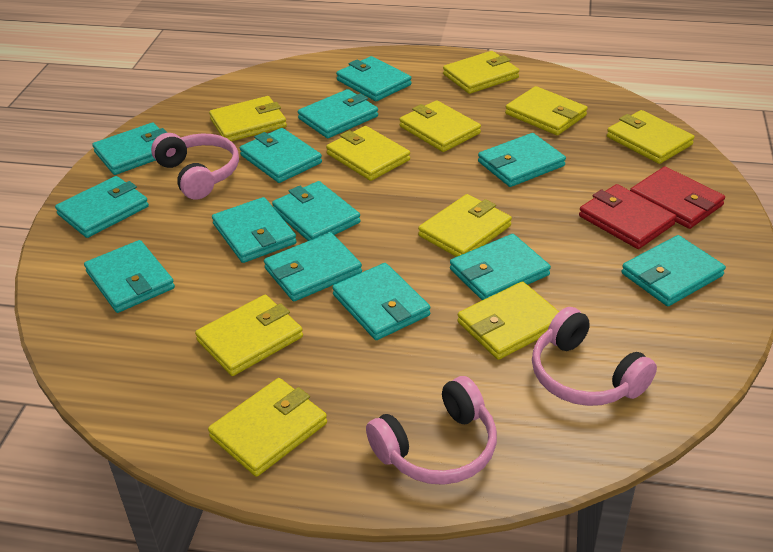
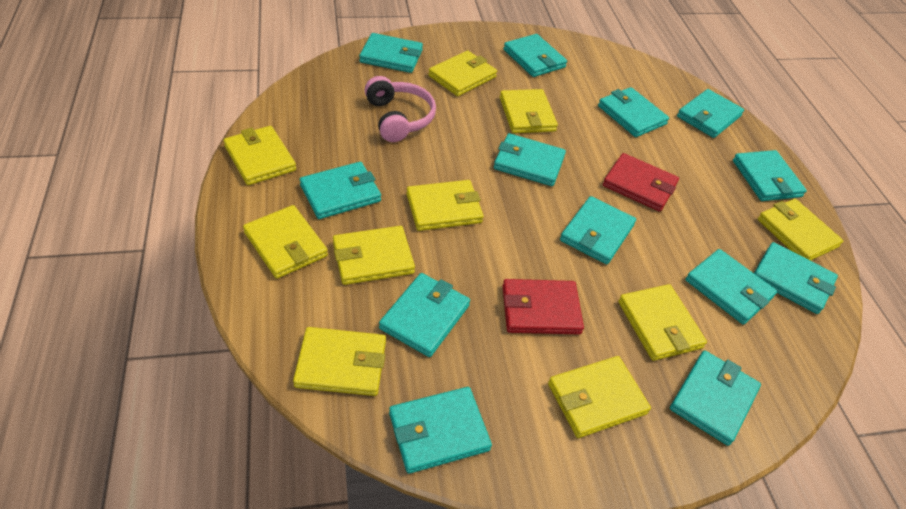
pink headphones: [151,133,239,200] [366,376,497,485] [532,307,657,406] = 3 -> [365,76,436,142] = 1

